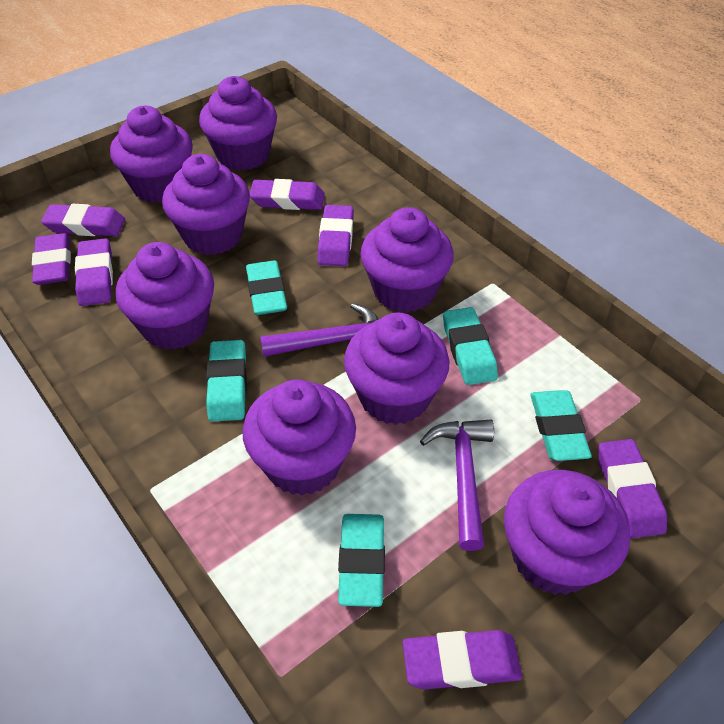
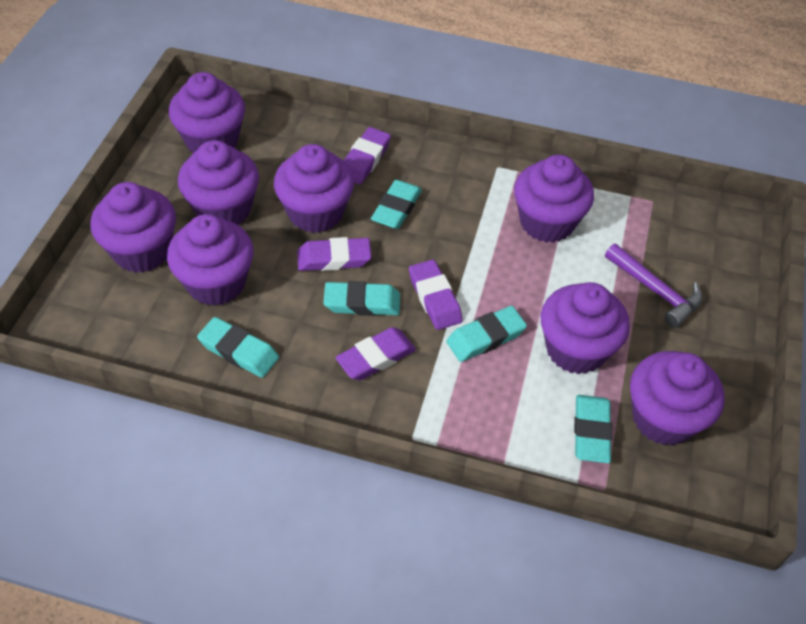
purple eraser: [32,233,71,285] [41,204,125,236] [75,238,113,306] [250,179,325,210] [317,205,354,266] [403,630,522,690] [599,439,667,538] = 7 -> [297,237,371,271] [336,327,416,380] [343,127,391,184] [409,260,463,330] = 4
purple hammer: [260,303,378,357] [420,420,494,551] = 2 -> [605,244,702,328] = 1

